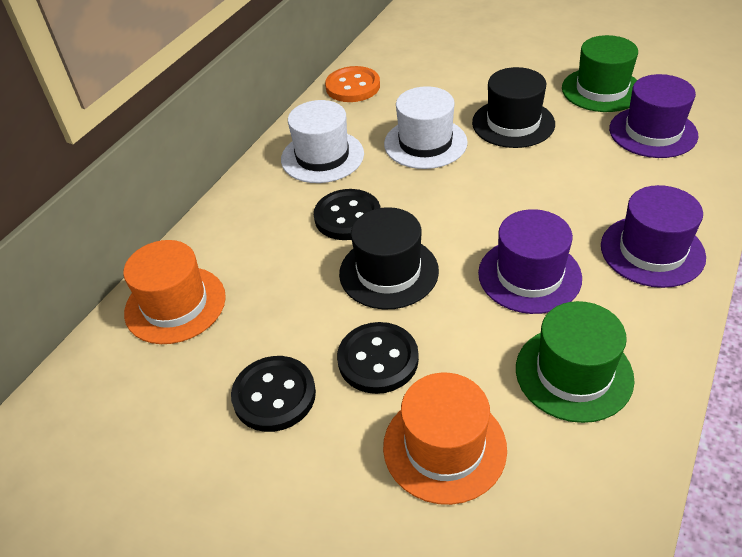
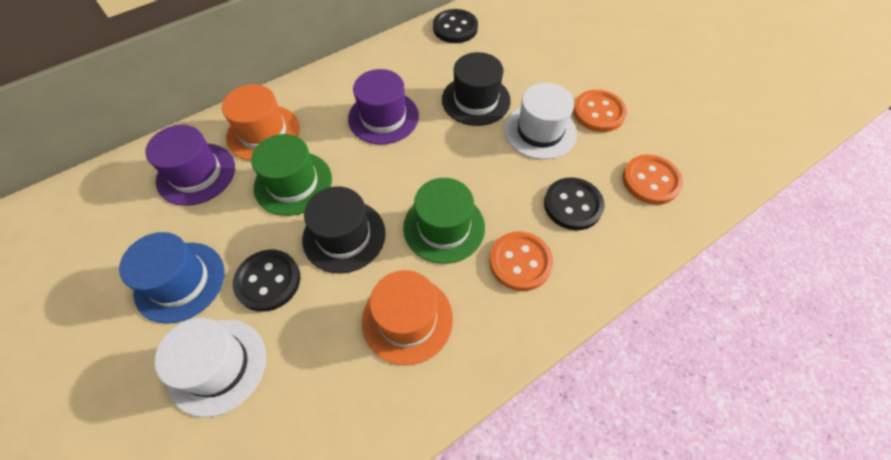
blue hat: none = 0 -> [119,232,225,324] = 1
orange button: [325,66,380,102] = 1 -> [489,231,553,291] [573,90,627,132] [622,155,683,205] = 3
purple hat: [478,209,582,314] [601,185,706,288] [609,74,698,158] = 3 -> [145,125,235,206] [348,69,419,145] = 2

